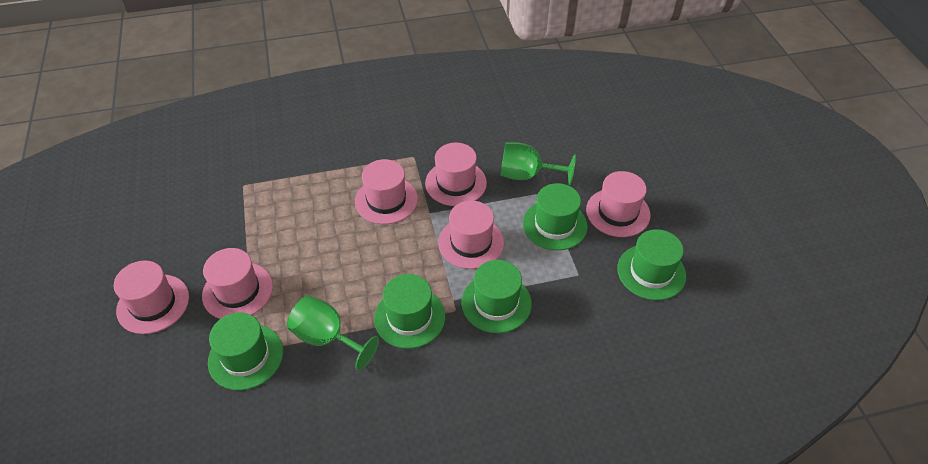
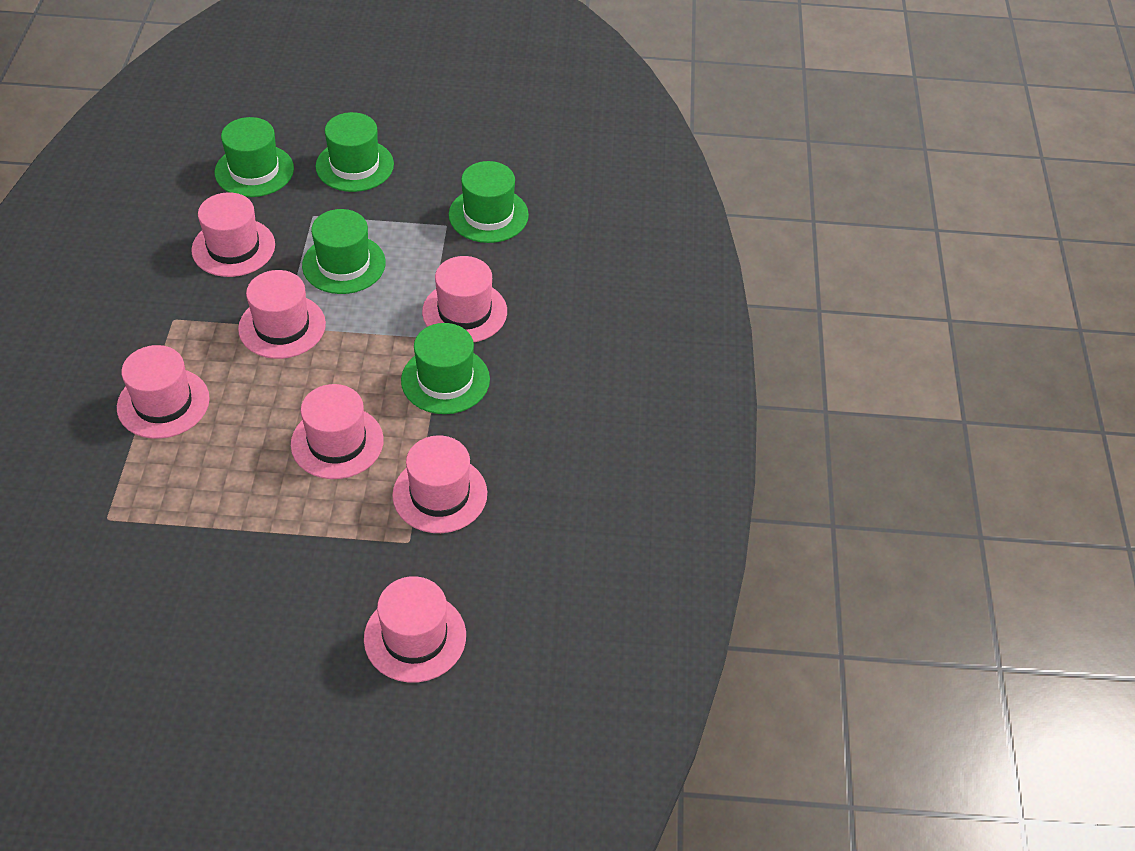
green goblet: [287,295,379,370] [500,142,576,185] = 2 -> none = 0
pink hat: [114,260,189,334] [202,248,273,319] [355,159,418,224] [425,143,487,206] [438,201,504,269] [586,171,651,237] = 6 -> [117,345,210,439] [191,192,275,277] [238,270,326,359] [291,384,384,479] [364,576,466,683] [392,435,487,533] [422,256,507,342] = 7

